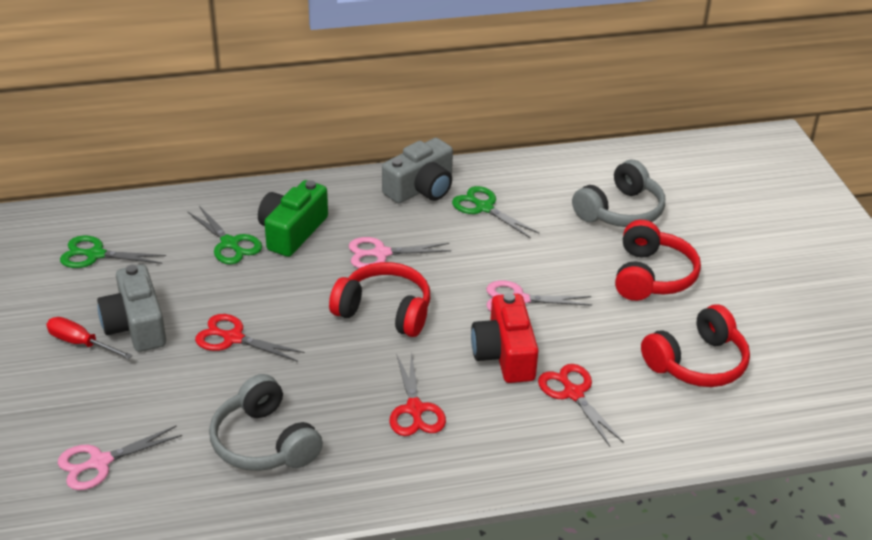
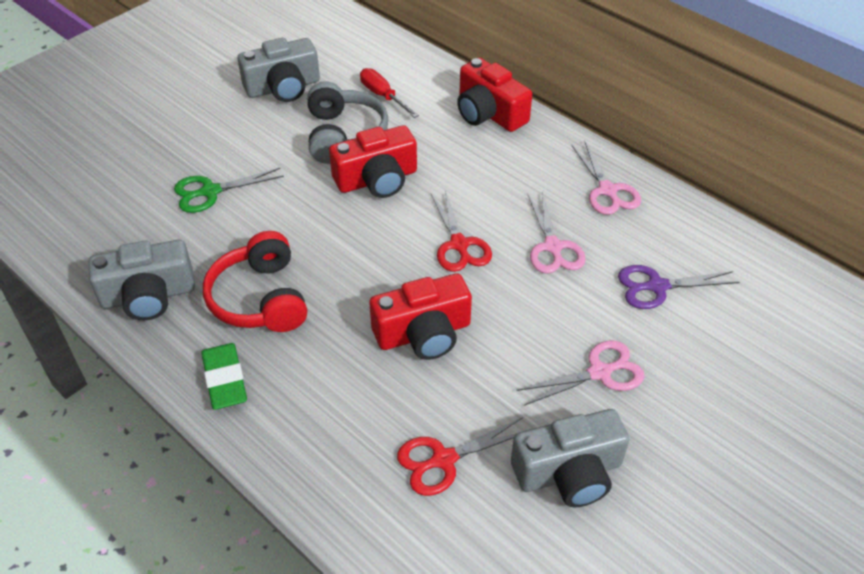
green camera: [258,180,328,257] = 1 -> none = 0
green eraser: none = 0 -> [201,343,247,410] = 1
green scissors: [60,236,166,268] [188,206,262,264] [452,186,539,238] = 3 -> [174,168,284,213] = 1
grey camera: [97,264,166,352] [382,138,453,203] = 2 -> [88,240,195,320] [238,38,320,102] [511,409,629,507] = 3
grey headphones: [209,374,323,471] [572,160,665,227] = 2 -> [307,81,388,164] = 1
purple scissors: none = 0 -> [618,265,739,309] = 1
red camera: [471,293,539,383] = 1 -> [329,125,417,198] [369,273,472,360] [457,58,532,132] = 3
red headphones: [329,262,430,337] [615,220,701,301] [641,304,750,387] = 3 -> [203,231,307,332] = 1
red scissors: [195,314,305,362] [389,352,446,436] [538,364,624,446] = 3 -> [397,417,523,496] [431,191,492,272] = 2

